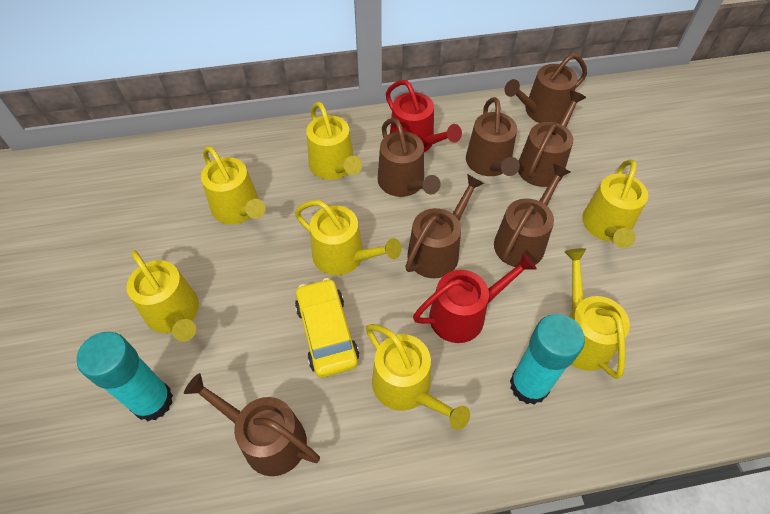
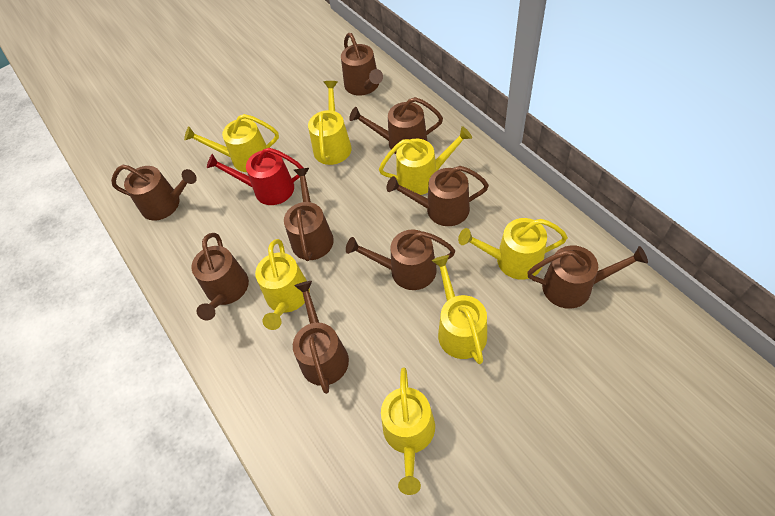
brown watering can: [184,373,320,476] [378,118,441,197] [405,174,484,278] [466,97,520,176] [494,164,570,267] [505,53,587,124] [518,91,586,187] = 7 -> [111,165,197,221] [191,233,249,320] [284,168,334,261] [293,281,349,394] [341,33,383,95] [346,230,455,290] [349,97,443,154] [387,166,489,226] [527,245,648,309] = 9
red watering can: [386,80,462,152] [413,252,537,343] = 2 -> [207,148,304,205] = 1
turquoise glue stick: [77,332,173,421] [510,314,585,405] = 2 -> none = 0
yellow car: [295,278,359,378] = 1 -> none = 0

